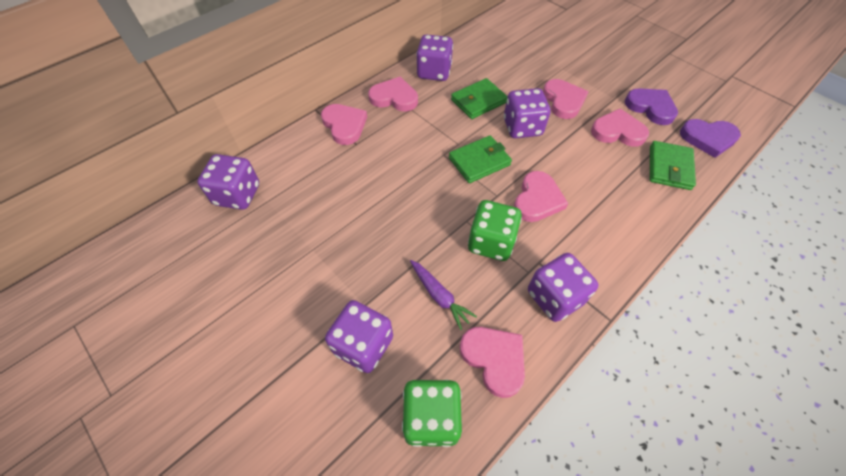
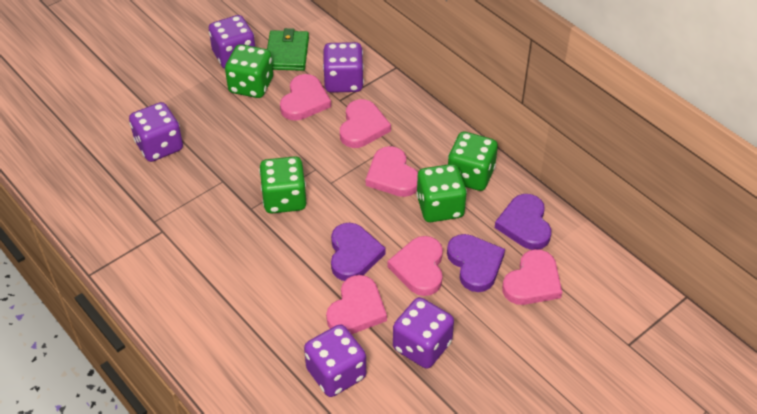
green dice: [402,380,462,447] [468,200,522,261] = 2 -> [225,44,273,98] [259,156,306,213] [416,164,467,222] [448,132,498,191] = 4
green wallet: [449,135,512,183] [451,78,508,119] [650,141,696,190] = 3 -> [267,28,309,71] = 1
purple carrot: [410,260,477,330] = 1 -> none = 0
purple heart: [625,88,678,125] [680,119,741,158] = 2 -> [331,223,386,281] [447,234,505,292] [495,194,551,250] = 3

